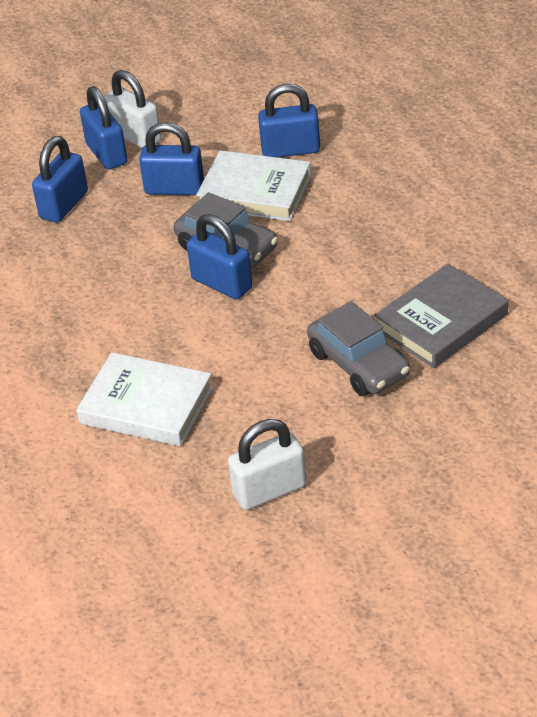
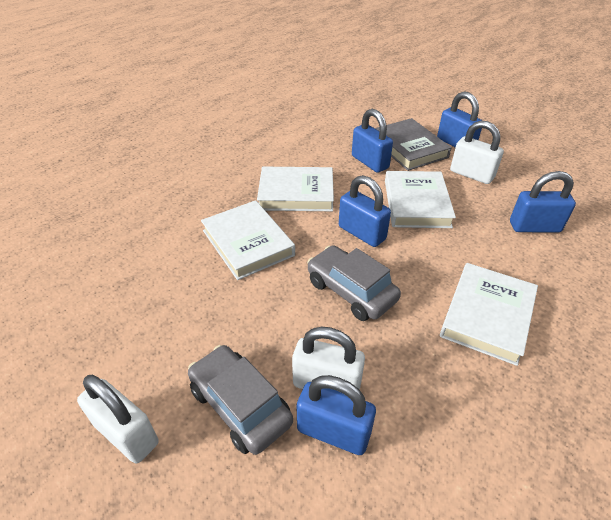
white book: [76,353,213,446] [196,150,312,221] = 2 -> [201,200,295,280] [257,167,334,211] [385,171,456,228] [440,263,538,366] = 4
white padlock: [104,70,161,148] [228,419,306,510] = 2 -> [77,375,159,463] [292,327,365,390] [450,121,504,184] = 3

